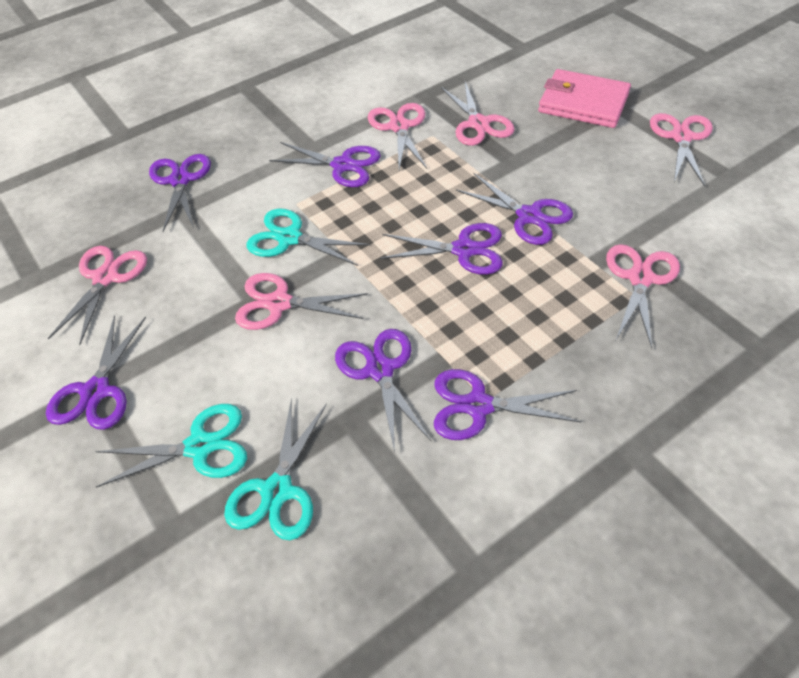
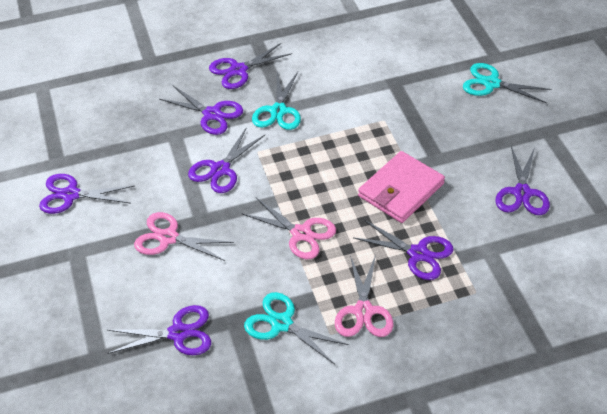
pink scissors: [48,246,147,345] [235,273,368,330] [368,103,427,170] [441,82,515,146] [606,244,680,348] [650,113,713,186] = 6 -> [134,212,234,261] [241,198,336,259] [335,255,394,337] = 3

